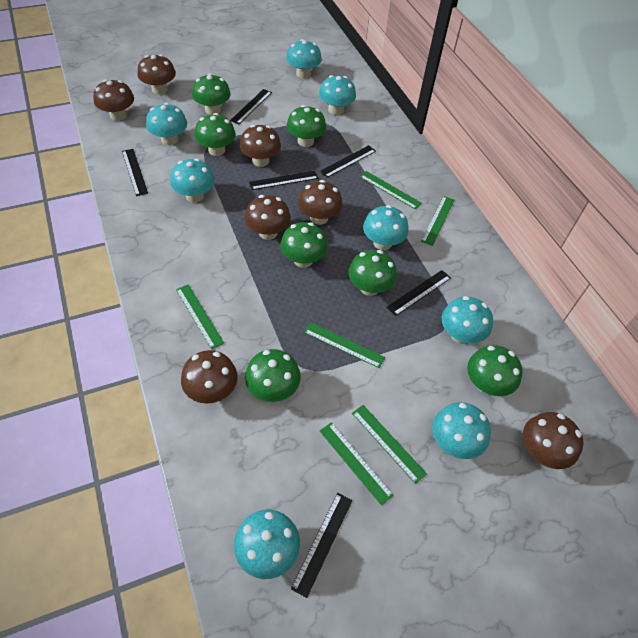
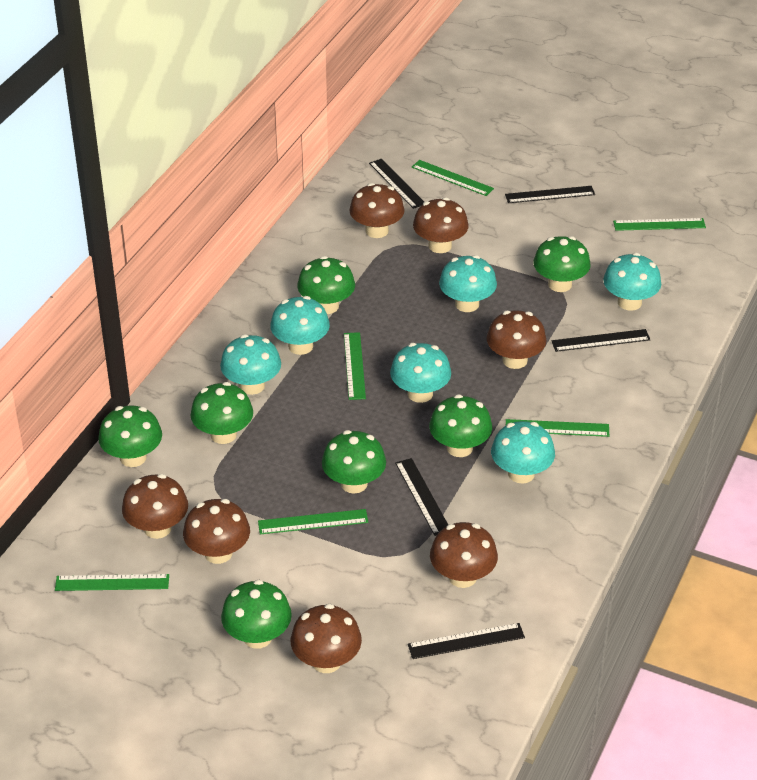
black ruler: [122,149,148,196] [230,89,272,125] [249,171,318,190] [291,493,352,598] [319,145,376,178] [387,270,451,316] = 6 -> [369,159,424,209] [395,458,448,536] [408,623,525,659] [505,186,595,203] [552,329,650,352] = 5
turquoise mushroom: [146,103,187,146] [170,158,214,203] [234,510,300,579] [286,39,322,78] [319,75,356,115] [363,205,409,250] [432,402,491,459] [442,296,493,344] = 8 -> [220,334,281,395] [270,296,330,355] [390,343,451,403] [439,255,497,312] [491,421,555,484] [603,253,661,311] = 6

